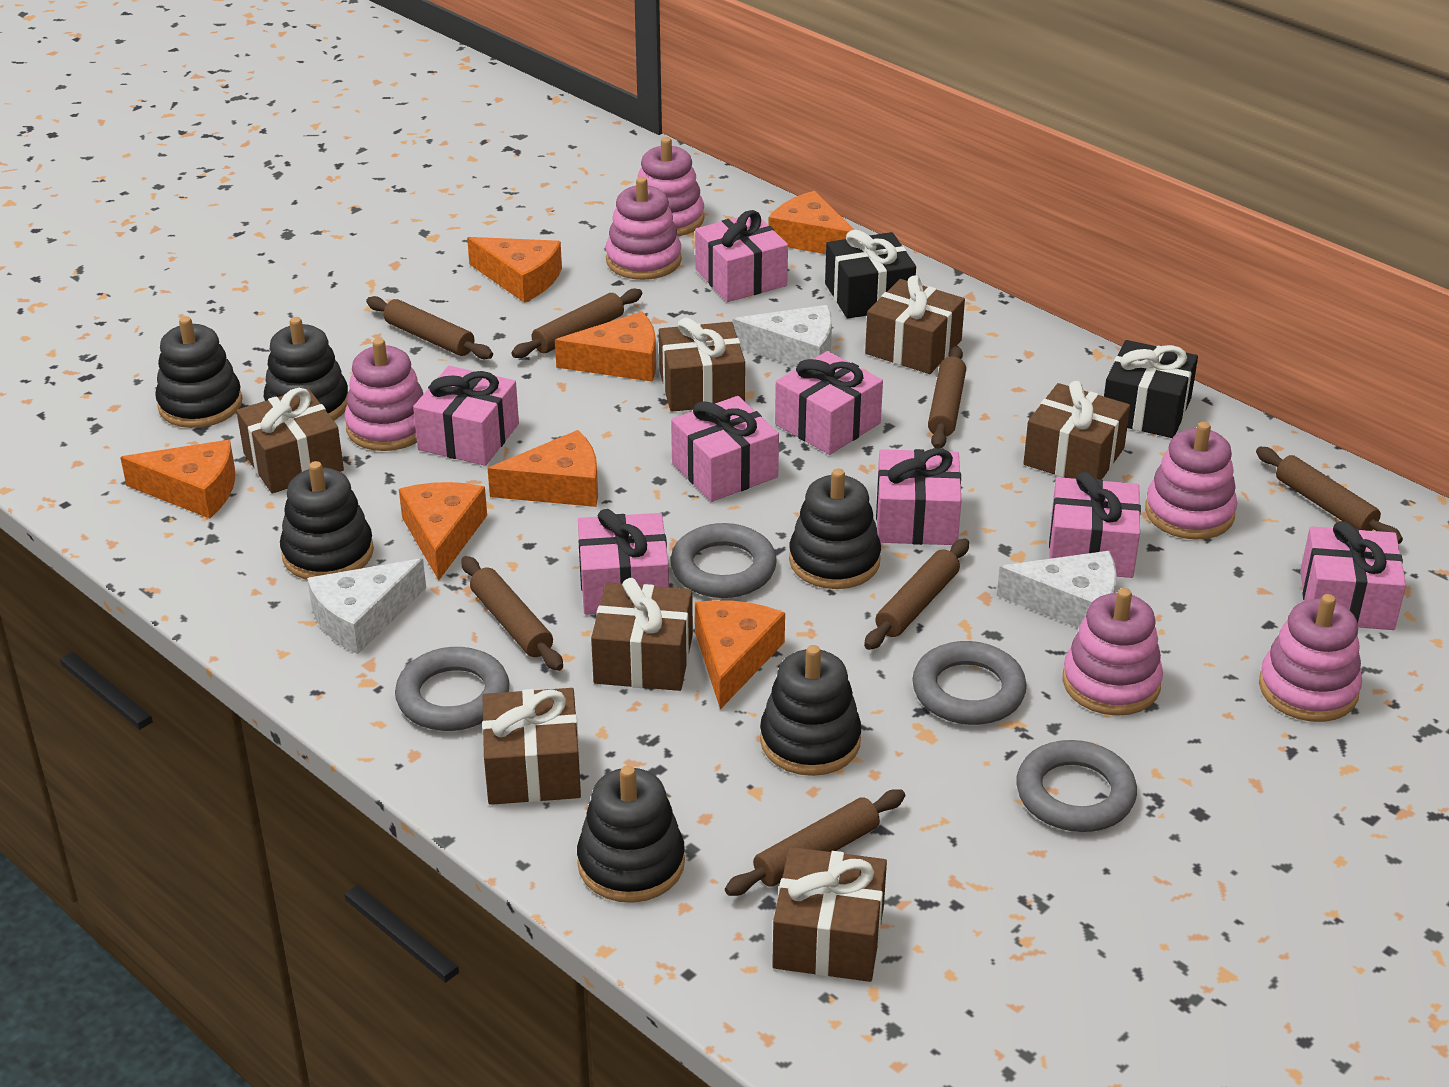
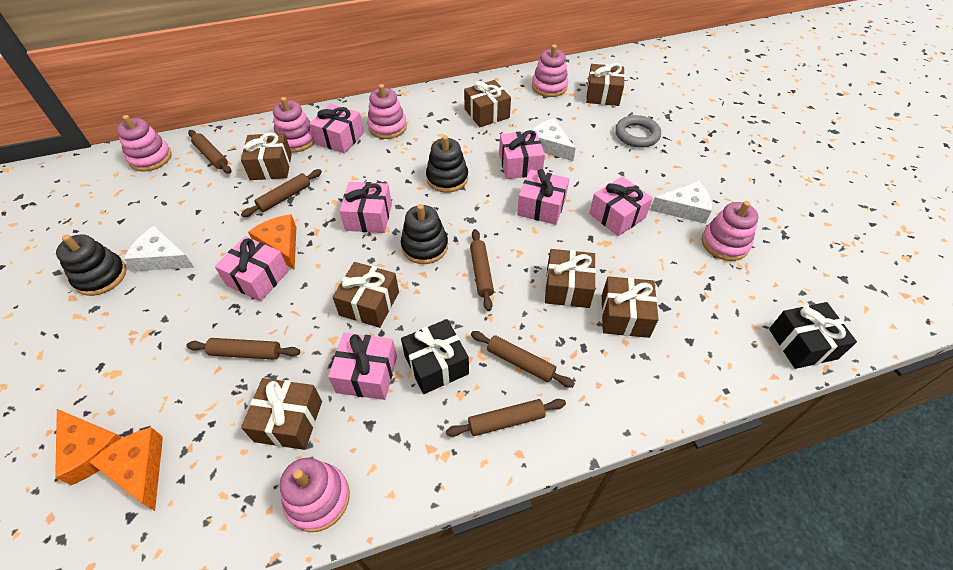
black stacking toy: [155,316,242,428] [264,317,348,421] [280,461,374,580] [577,765,685,903] [760,645,862,776] [789,468,881,589] = 6 -> [56,235,127,296] [401,204,448,264] [426,135,468,193] = 3
brown rolling pin: [366,296,493,359] [461,556,563,671] [511,288,642,358] [725,789,905,896] [864,539,969,650] [928,346,966,448] [1256,447,1403,544] = 7 -> [186,338,300,360] [188,130,231,174] [241,169,322,217] [446,399,566,437] [470,229,494,311] [471,331,575,388] = 6
grey ring: [395,647,510,731] [670,523,777,598] [912,641,1027,725] [1016,740,1137,832] = 4 -> [615,115,661,148] = 1
orange cheese: [120,440,235,519] [399,482,487,580] [467,237,562,303] [488,430,598,507] [555,312,656,382] [695,600,785,709] [768,191,854,254] = 7 -> [55,409,121,485] [90,427,163,511] [248,214,296,270] = 3
pink gift: [413,366,519,466] [578,509,669,615] [671,396,779,502] [695,210,788,302] [775,351,883,455] [876,448,961,545] [1049,472,1141,578] [1300,521,1406,630] = 8 -> [215,236,289,301] [309,104,364,154] [328,333,397,400] [340,182,392,233] [499,130,545,179] [517,169,569,225] [589,176,653,236] = 7

